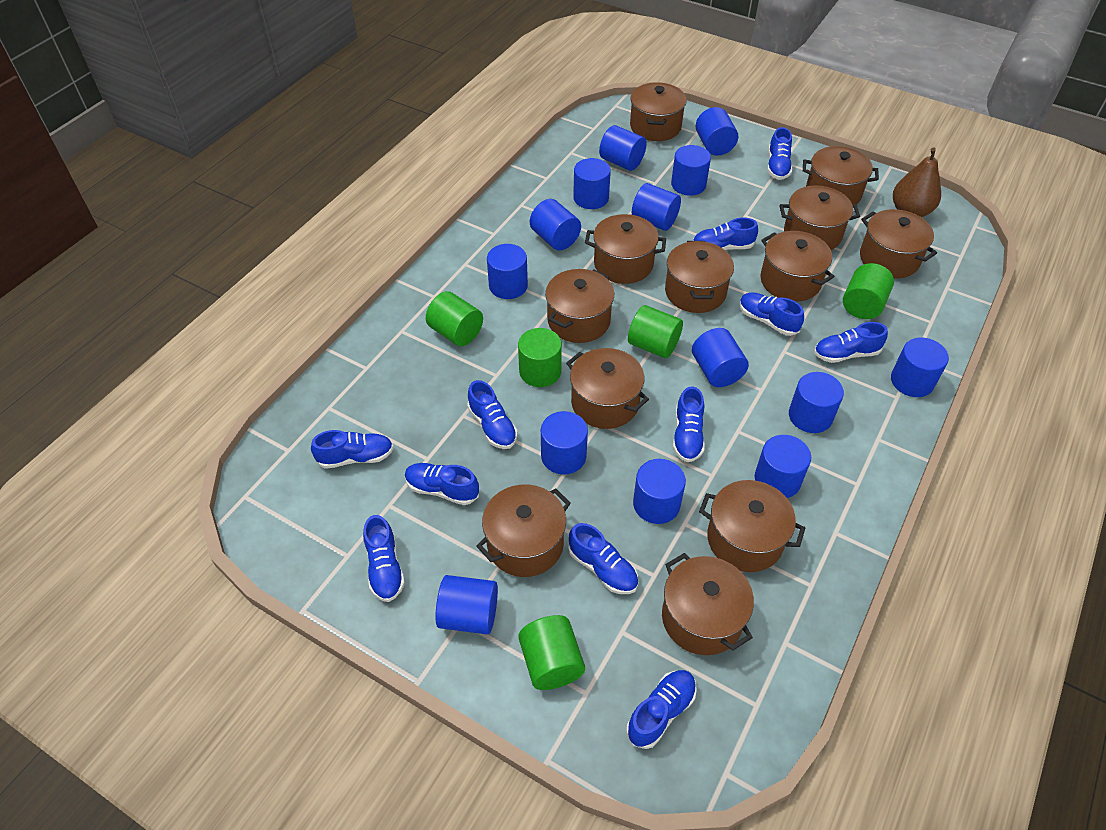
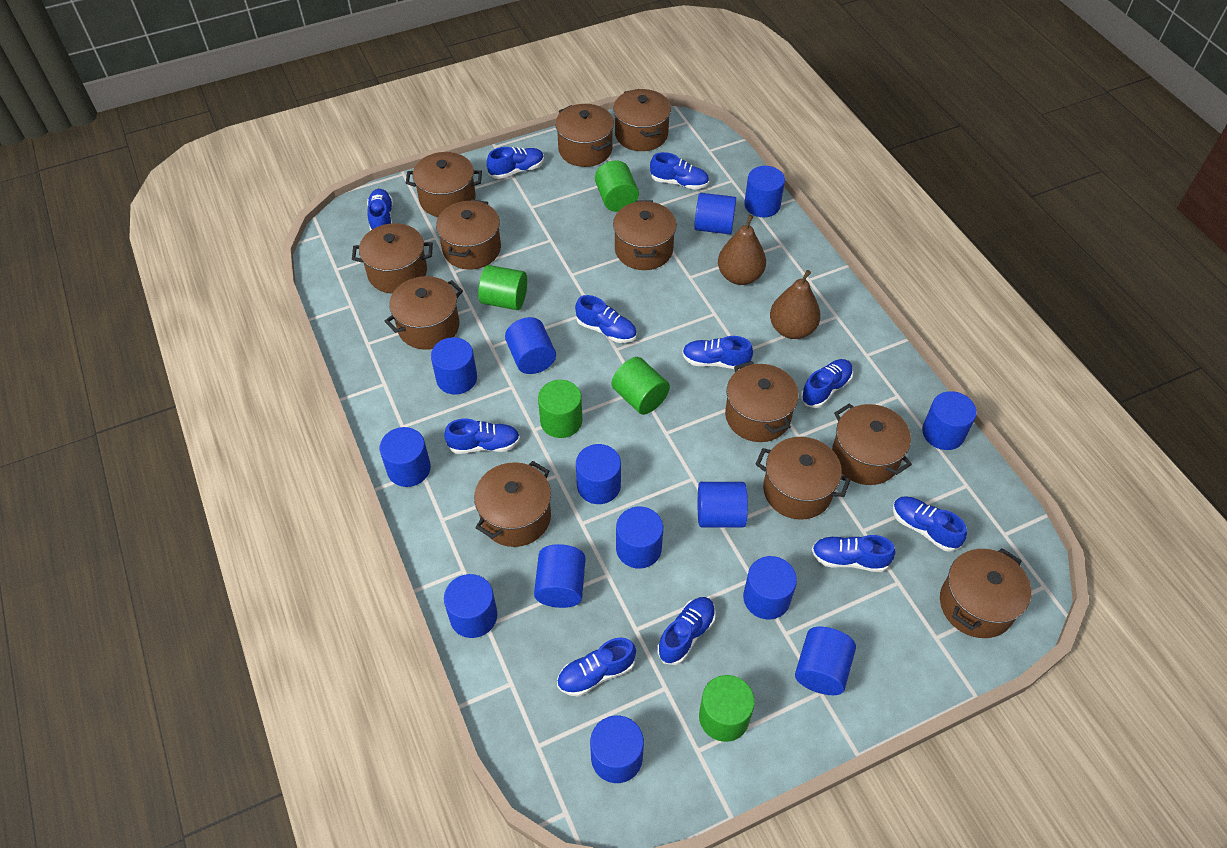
brown pear: [893,147,941,217] = 1 -> [718,215,766,285] [770,270,821,339] = 2

